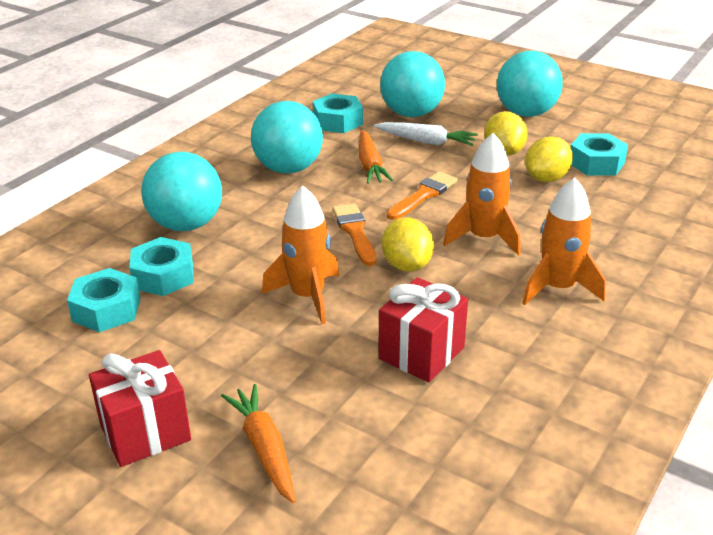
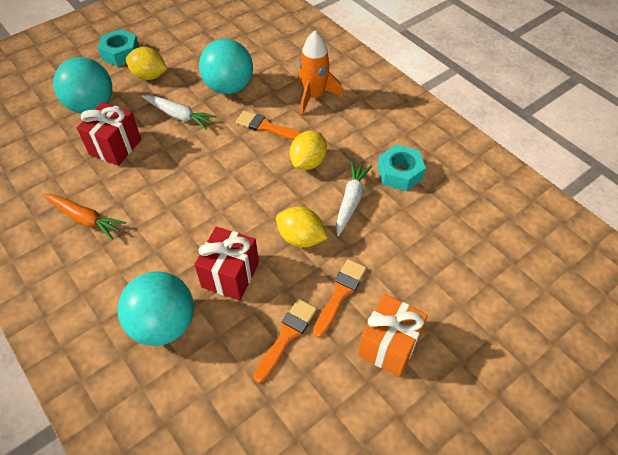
orange brush: [332,203,376,266] [386,171,458,220] = 2 -> [236,111,302,140] [254,299,317,383] [313,259,366,338] = 3
orange carrot: [221,384,295,503] [359,130,393,184] = 2 -> [43,194,126,240] = 1
orange gift: none = 0 -> [358,294,428,377] = 1
orange rocket: [262,186,339,324] [443,133,521,256] [522,178,606,305] = 3 -> [298,31,343,115] = 1
turquoise ball: [141,152,222,231] [251,101,323,174] [380,51,445,117] [497,51,563,117] = 4 -> [53,57,112,113] [117,271,194,346] [199,39,253,94] = 3
turquoise nut: [67,268,141,332] [129,237,193,296] [313,93,363,133] [571,133,628,176] = 4 -> [98,29,139,66] [378,145,426,191] = 2
white carrot: [374,122,478,146] = 1 -> [142,95,217,129] [336,161,372,236] = 2

